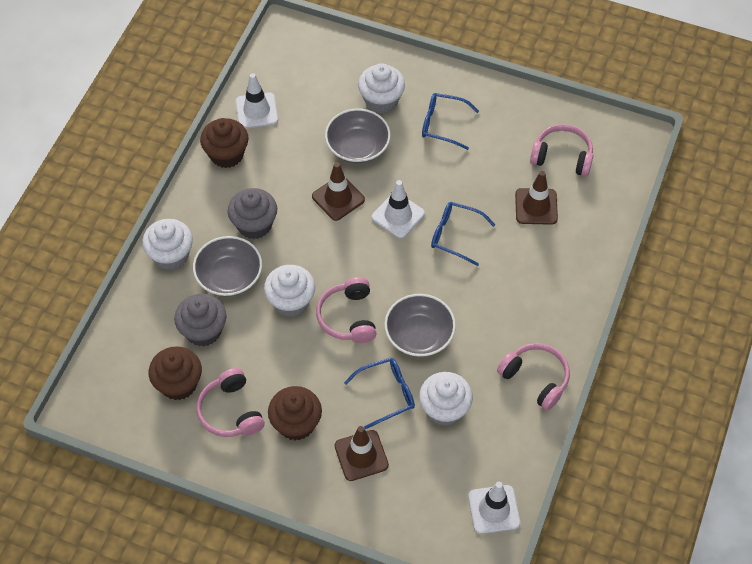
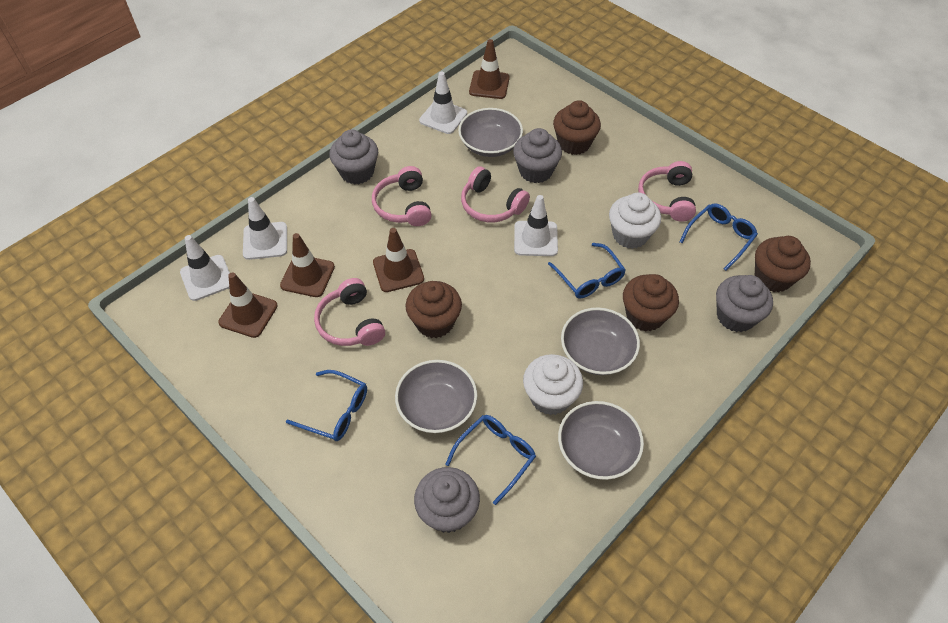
blue glasses: [344,358,415,429] [422,93,479,150] [431,202,495,266] = 3 -> [286,370,367,441] [445,415,536,505] [548,243,626,299] [679,203,758,271] = 4
brown cupcake: [149,346,202,400] [200,118,248,168] [268,386,322,440] = 3 -> [405,281,462,338] [553,100,601,155] [623,274,679,332] [755,236,811,292] = 4
brown traffic cone: [312,162,365,221] [335,426,389,481] [515,171,558,225] = 3 -> [218,272,278,338] [280,233,335,297] [373,228,424,292] [469,39,510,99] = 4
grey bowl: [193,236,262,297] [325,108,391,164] [385,294,456,357] = 3 -> [395,360,477,433] [458,108,523,157] [558,401,644,480] [561,308,640,375] = 4
grey cupcake: [174,294,227,347] [228,188,277,239] = 2 -> [329,129,378,185] [414,467,480,533] [513,128,562,183] [716,275,773,332] = 4
white cupcake: [142,219,193,270] [264,265,315,317] [358,63,405,113] [419,372,473,426] = 4 -> [523,354,583,415] [609,193,661,249] = 2
white traffic cone: [236,73,278,129] [372,180,425,238] [468,482,520,534] = 3 -> [180,235,230,301] [243,197,287,260] [419,71,467,134] [514,195,558,256] = 4

